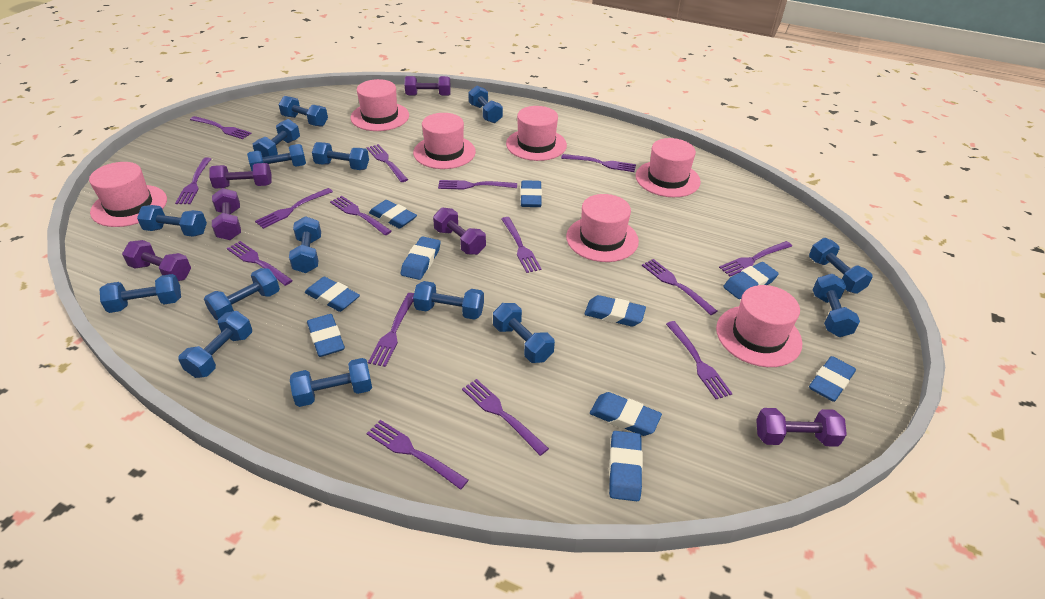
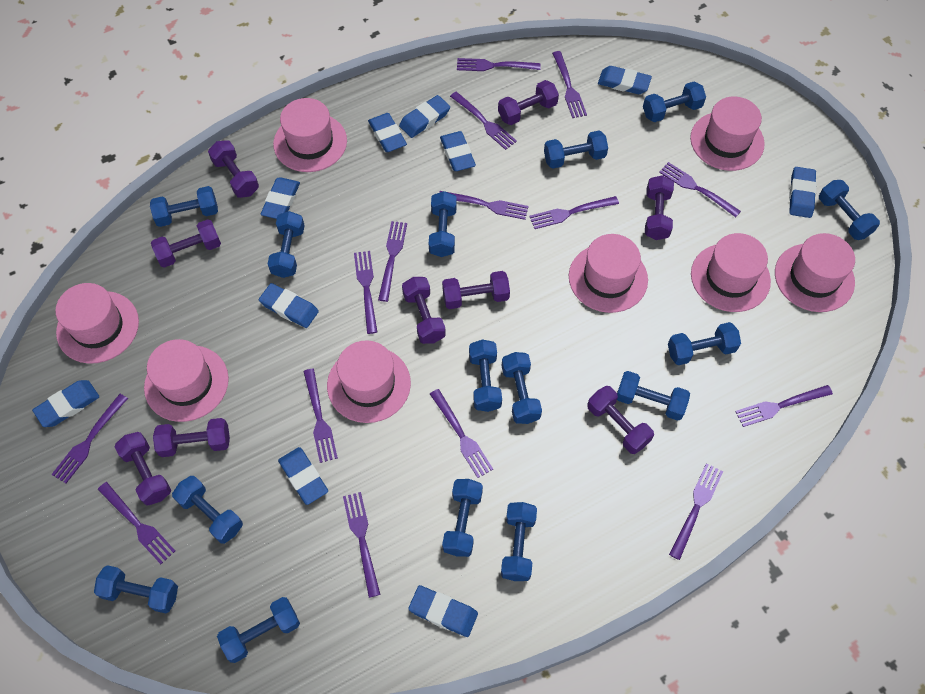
pink hat: [89,162,167,227] [351,79,409,131] [413,113,476,169] [506,106,567,161] [566,194,639,262] [636,138,701,197] [716,285,802,367] = 7 -> [55,283,139,364] [144,339,229,422] [273,98,347,172] [327,340,411,423] [569,234,648,313] [690,97,765,171] [691,233,771,312] [775,233,855,312] = 8
purple dumbbell: [122,240,191,281] [209,163,271,189] [212,188,241,240] [405,76,451,96] [433,207,486,255] [756,408,847,447] = 6 -> [114,432,171,506] [151,219,221,268] [153,418,230,457] [208,140,259,198] [402,277,446,344] [442,271,510,309] [498,80,559,125] [587,386,654,454] [645,175,674,240] = 9

